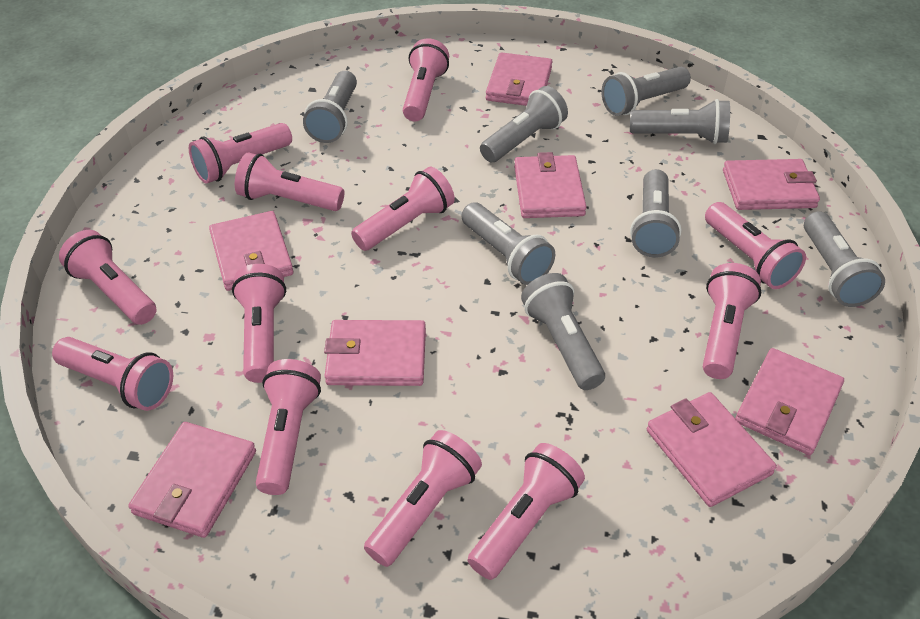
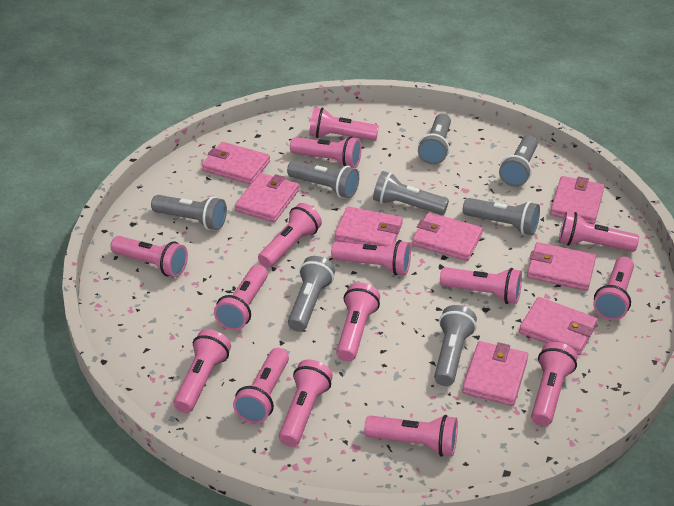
pink flashlight: [52,337,173,411] [59,230,157,325] [189,123,292,183] [232,264,286,383] [235,152,345,211] [256,359,321,495] [351,167,455,251] [364,430,482,567] [403,38,449,121] [468,443,585,580] [703,263,761,379] [705,202,806,289] = 12 -> [110,236,188,277] [174,329,231,413] [214,265,268,331] [233,348,289,424] [258,203,322,268] [279,360,333,447] [290,137,362,168] [309,107,379,141] [331,240,411,275] [336,283,380,362] [364,415,458,457] [440,267,522,304] [531,342,577,426] [559,211,639,252] [593,256,634,320] = 15

